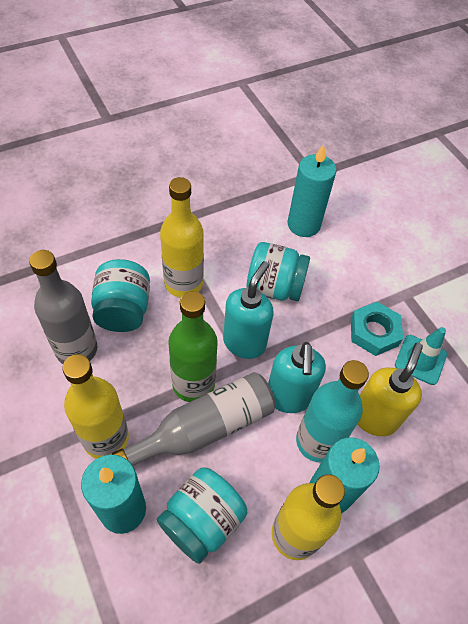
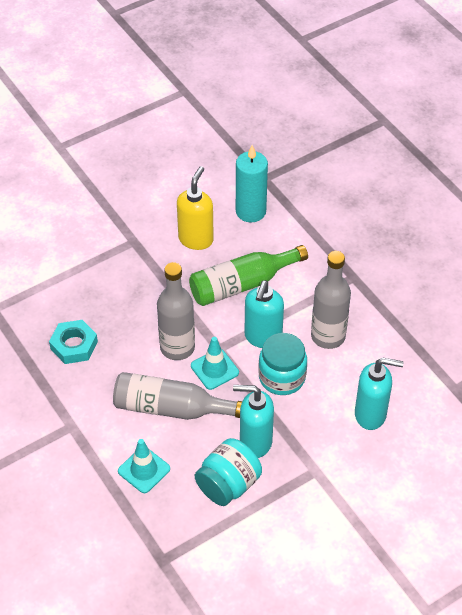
grey bottle: [29,250,97,364] [112,372,276,466] = 2 -> [113,372,242,420] [157,262,195,360] [311,251,351,349] = 3
turquoise bottle: [296,360,369,462] = 1 -> none = 0
turquoise candle: [81,455,146,534] [288,144,337,237] [310,437,380,514] = 3 -> [236,145,268,222] = 1
turquoise jar: [91,259,150,332] [157,468,247,564] [247,242,310,301] = 3 -> [195,438,262,506] [258,333,307,395] = 2
turquoise soap dispenser: [223,261,273,359] [268,342,326,413] = 2 -> [233,385,274,458] [244,280,284,348] [355,358,404,430] = 3
turquoise traffic cone: [395,327,447,385] = 1 -> [118,439,170,493] [191,337,239,390] = 2
yellow bottle: [63,354,129,459] [160,177,204,298] [272,474,345,560] = 3 -> none = 0

